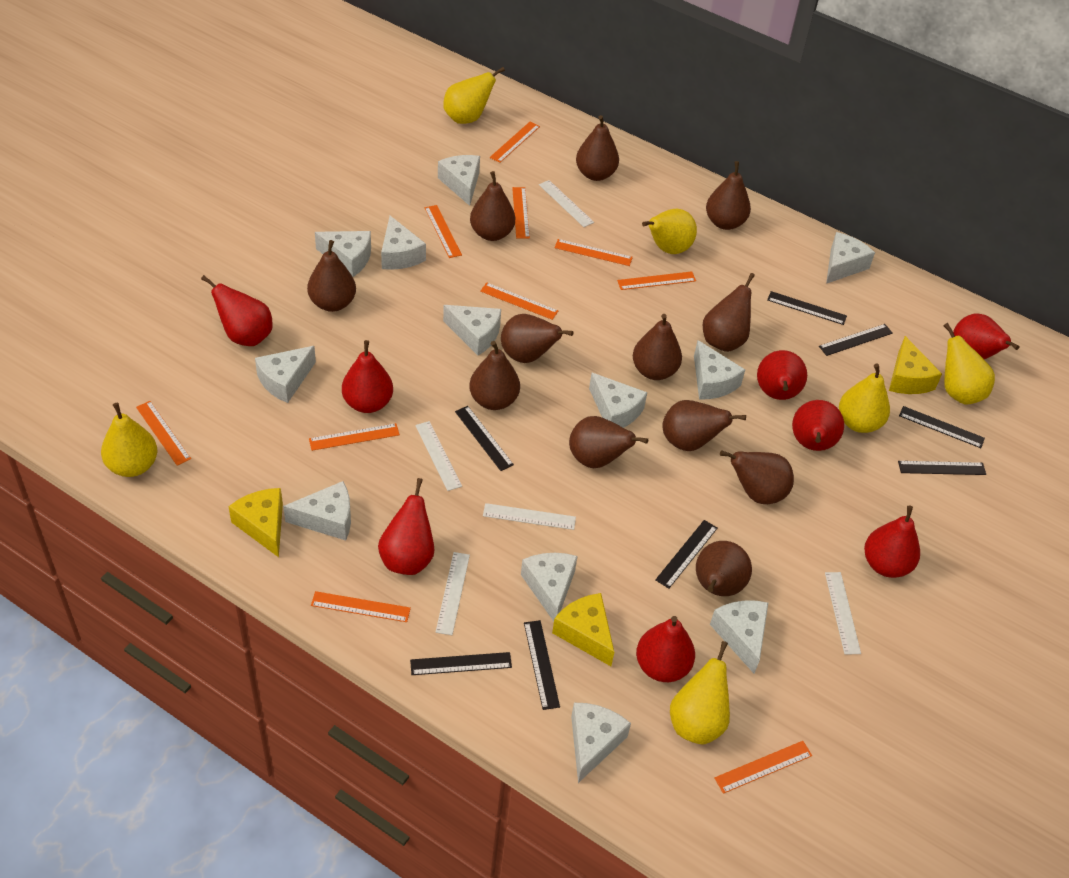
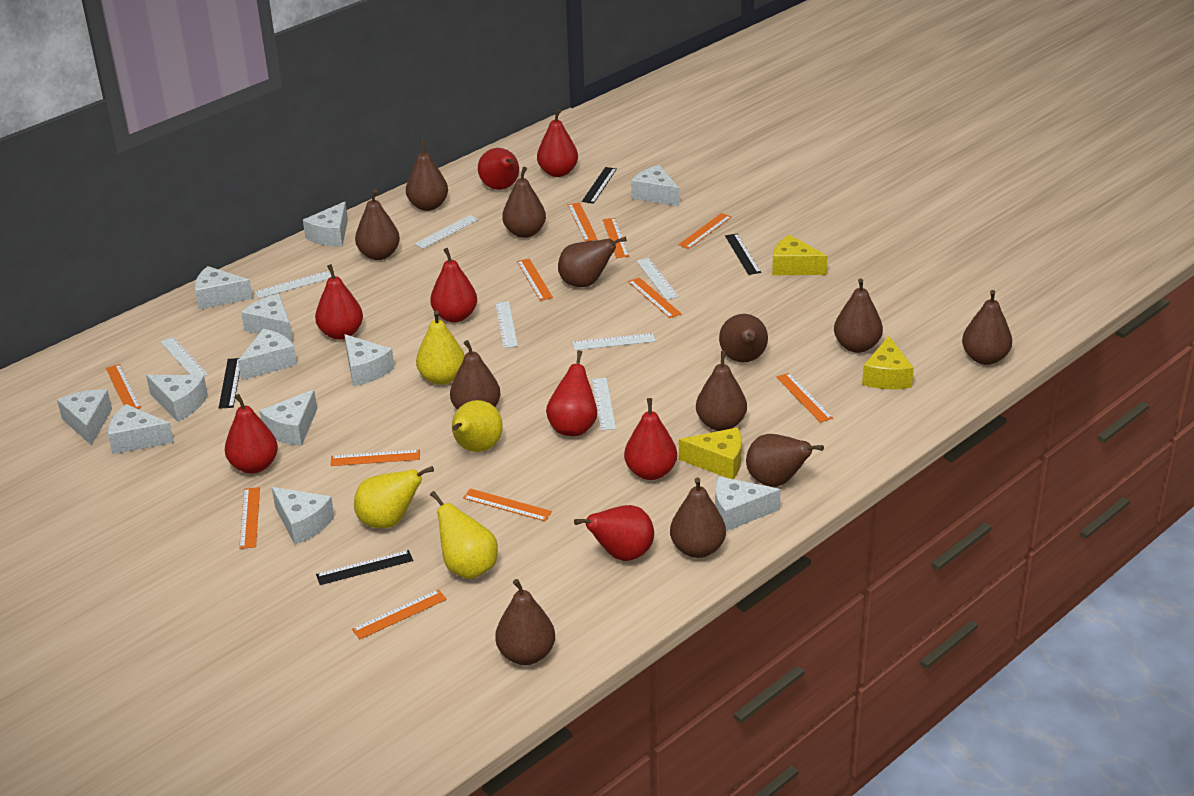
black ruler: [410,652,512,675] [455,406,514,471] [524,620,560,710] [655,520,717,589] [767,291,847,325] [819,324,893,356] [898,461,986,475] [899,406,985,448] = 8 -> [219,358,240,409] [316,550,413,585] [582,167,617,204] [725,234,761,275] = 4
orange ruler: [136,401,191,466] [309,423,400,451] [311,591,411,622] [425,205,462,258] [480,283,558,320] [490,122,540,163] [512,187,530,239] [555,239,633,266] [617,271,696,290] [715,741,812,794] = 10 -> [106,364,141,409] [239,487,260,549] [331,450,420,466] [352,589,447,639] [463,488,552,521] [517,258,553,301] [568,203,598,242] [603,218,629,258] [628,277,681,318] [678,213,732,249] [776,373,833,423] = 11
white ruler: [415,421,462,491] [436,552,470,635] [483,503,576,530] [539,180,594,227] [825,572,861,655] = 5 -> [160,337,208,376] [255,271,332,298] [415,215,479,249] [495,301,518,348] [573,333,655,350] [592,378,616,431] [637,258,679,300] = 7
yellow pear: [101,403,157,477] [443,67,505,124] [642,209,697,254] [670,641,730,745] [839,364,890,433] [944,323,995,405] = 6 -> [354,466,434,528] [416,310,465,385] [430,491,498,579] [452,400,503,452] = 4

